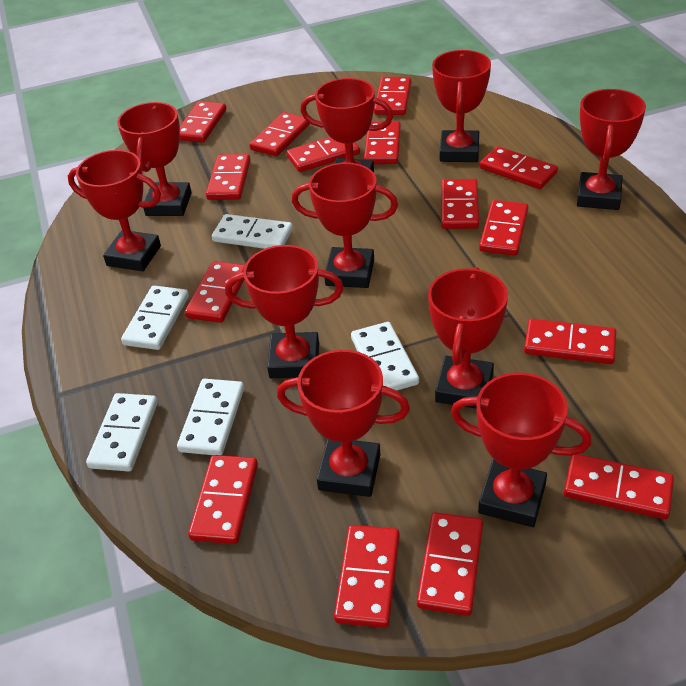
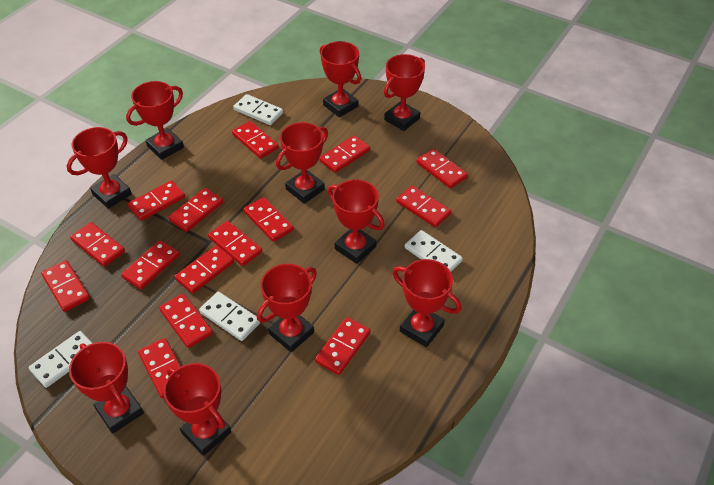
white domino: [86,393,158,472] [121,286,189,350] [177,379,244,455] [212,214,293,249] [351,322,419,391] = 5 -> [29,331,92,388] [199,292,260,341] [233,94,283,125] [405,230,463,272] = 4

